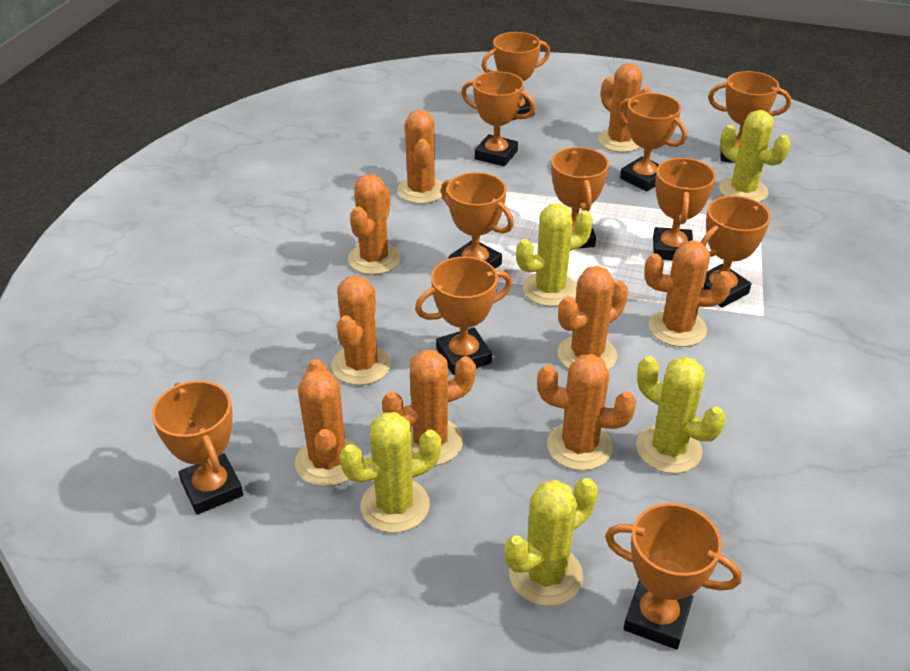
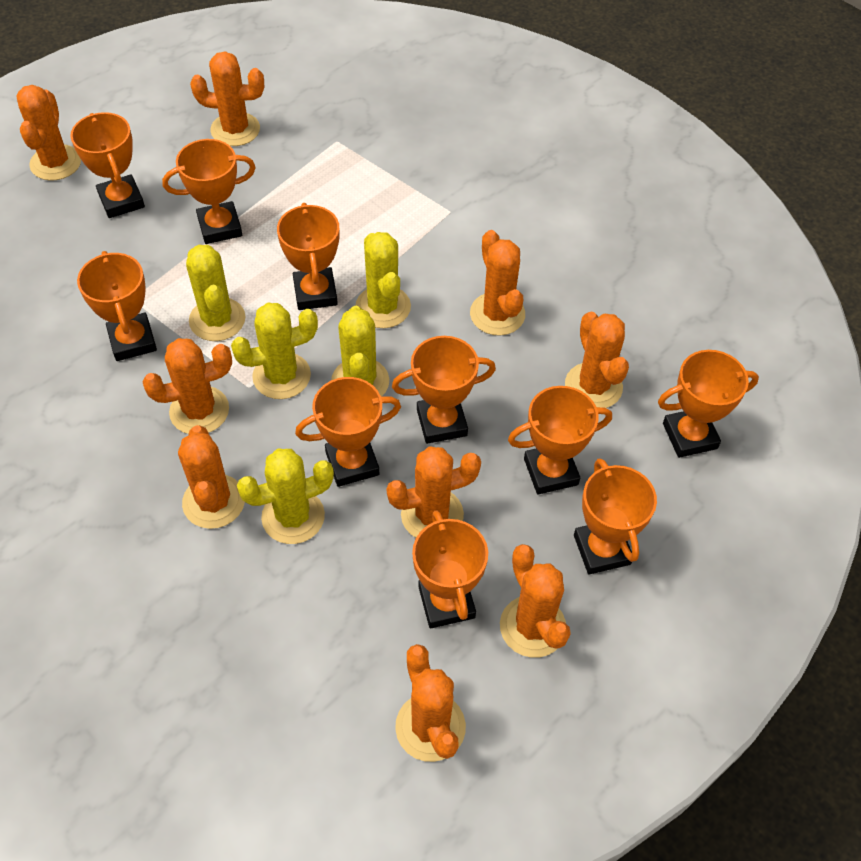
orange trophy: [152,381,243,515] [415,256,512,375] [441,172,514,269] [461,71,536,166] [481,32,550,120] [551,147,609,248] [605,503,742,650] [618,93,687,192] [653,158,716,260] [701,196,771,308] [708,71,791,163] = 11 -> [70,112,145,218] [77,251,157,361] [162,139,256,244] [277,203,340,310] [295,377,401,487] [392,336,496,444] [412,510,488,629] [508,386,612,495] [574,458,657,575] [658,350,759,458] = 10

